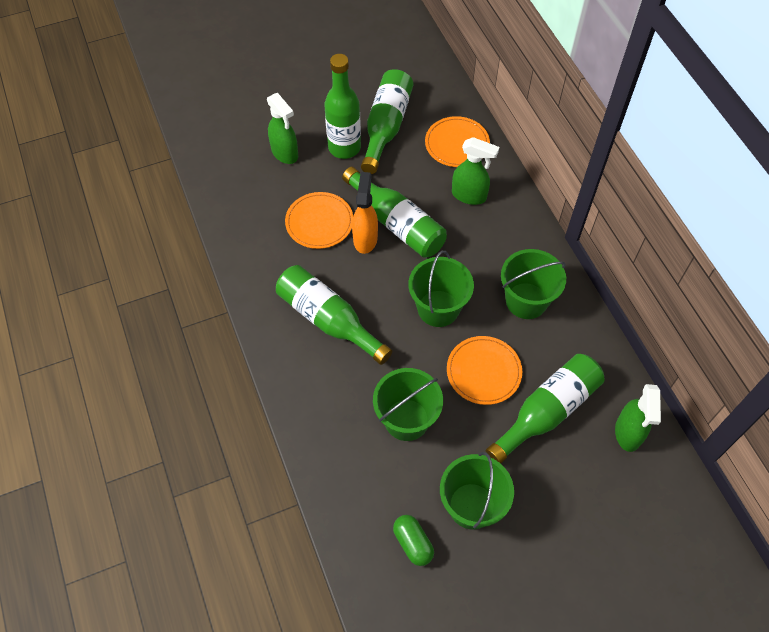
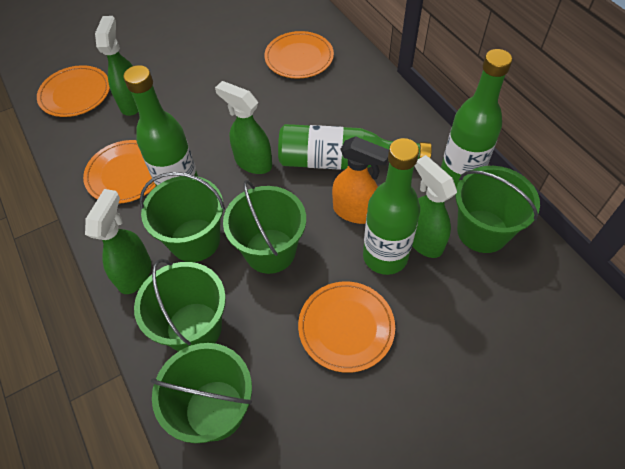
green bottle: [276,265,392,365] [324,54,361,159] [342,166,447,258] [361,69,413,174] [486,354,604,464] = 5 -> [123,65,198,186] [278,124,432,170] [363,138,420,275] [441,49,512,188] = 4
green bucket: [373,368,443,441] [408,251,474,327] [440,452,514,529] [501,249,566,319] = 4 -> [134,259,226,352] [140,172,225,262] [151,343,252,443] [223,180,306,274] [455,166,540,253] = 5
green capsule: [393,515,434,566] = 1 -> none = 0
green spray bottle: [267,93,298,164] [452,137,499,205] [615,384,661,452] = 3 -> [85,189,151,294] [95,16,138,116] [215,81,272,174] [412,155,457,258] = 4
orange plate: [285,192,353,249] [425,116,490,167] [447,336,522,405] = 3 -> [37,65,110,117] [83,140,156,204] [264,31,334,79] [298,282,395,373] = 4

